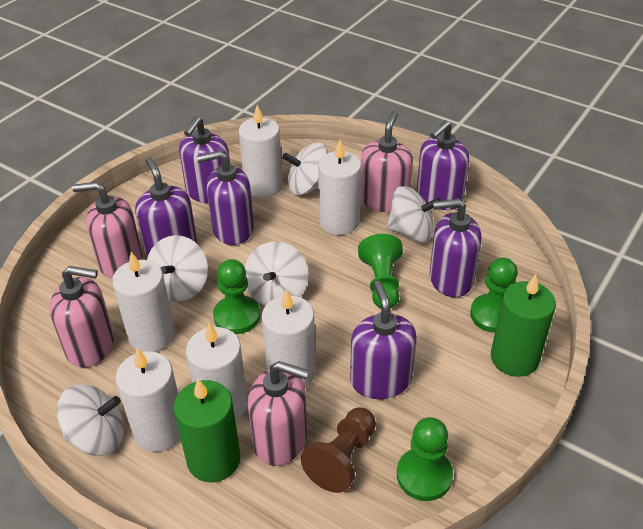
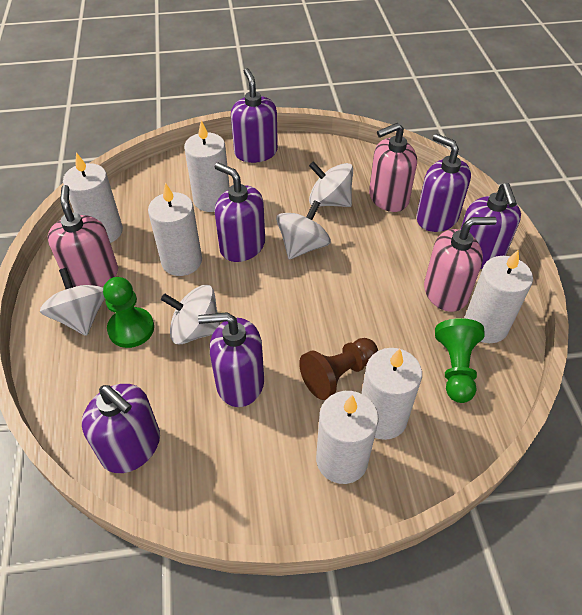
green candle: [174,379,241,482] [491,274,556,377] = 2 -> none = 0
green pawn: [213,259,260,334] [358,234,403,309] [397,417,453,501] [470,258,518,333] = 4 -> [103,277,154,348] [435,318,485,403] = 2
pink soap dispenser: [49,266,114,368] [72,182,142,279] [248,361,309,466] [360,111,413,212] = 4 -> [48,185,118,287] [369,123,417,212] [424,217,497,312] = 3
white spinning top: [57,384,124,456] [147,235,208,301] [245,241,309,306] [282,142,328,195] [386,186,441,243] = 5 -> [40,268,105,336] [161,285,220,345] [276,200,331,259] [309,161,353,207] = 4

